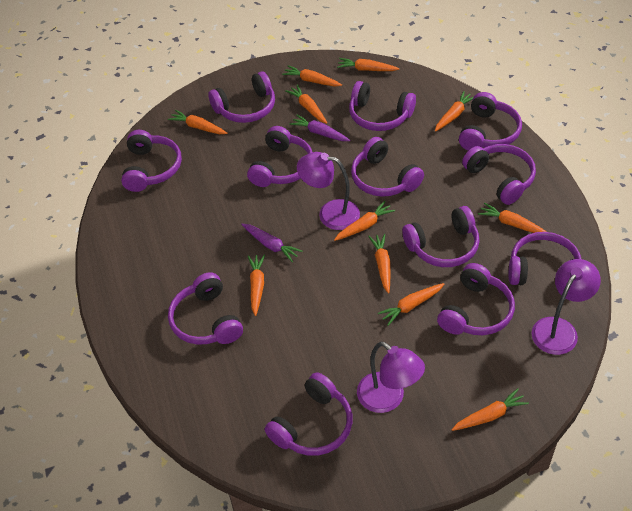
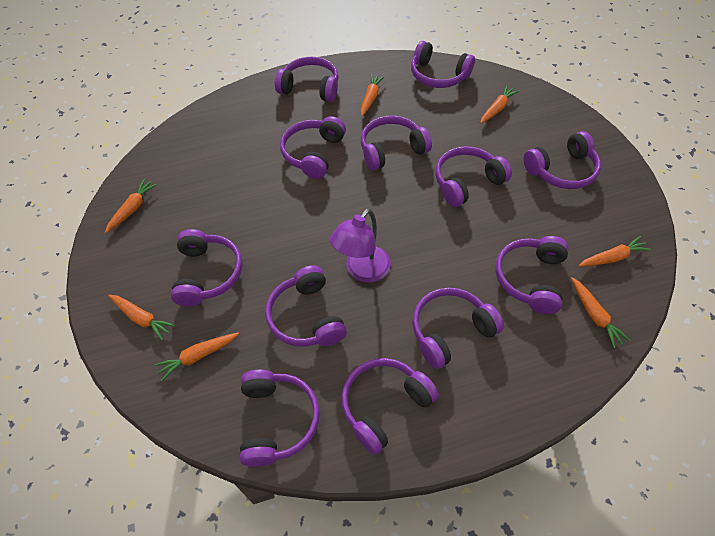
orange carrot: [168,110,227,134] [248,255,265,316] [282,65,342,87] [285,85,327,124] [334,201,395,241] [337,58,399,71] [368,234,391,293] [378,283,444,326] [435,91,473,132] [451,388,529,431] [478,203,547,233] = 11 -> [105,179,158,233] [108,295,175,341] [155,332,239,381] [361,74,385,116] [480,85,519,124] [571,277,631,348] [578,236,651,267] = 7
purple carrot: [241,224,303,262] [289,115,350,141] = 2 -> none = 0
purple lamp: [297,152,360,230] [357,342,425,413] [531,259,601,355] = 3 -> [330,208,391,283] = 1

